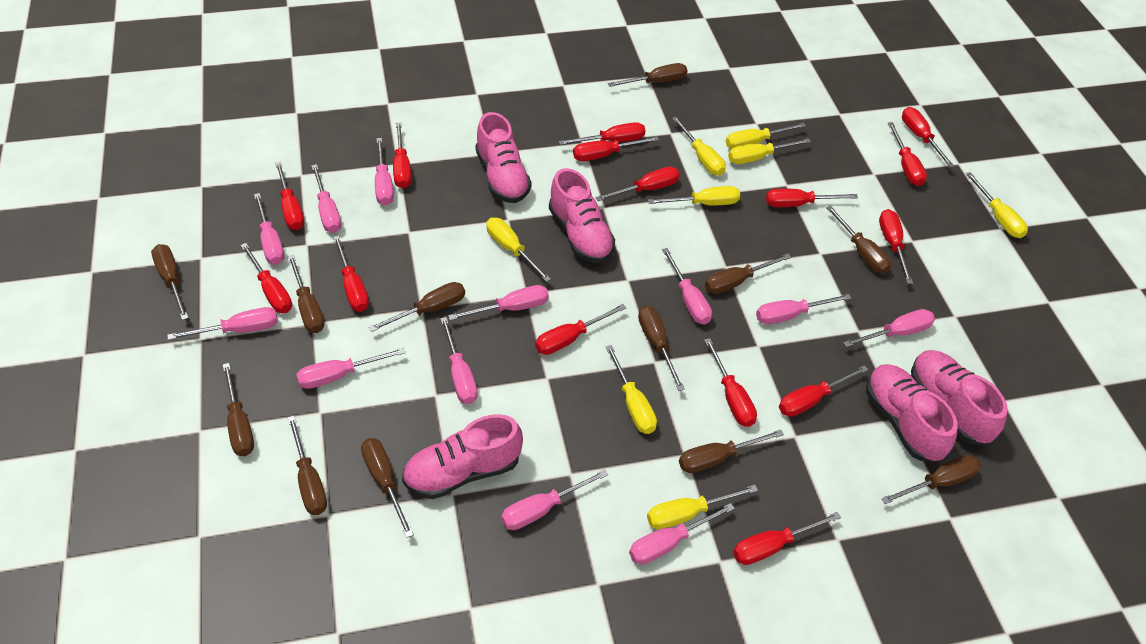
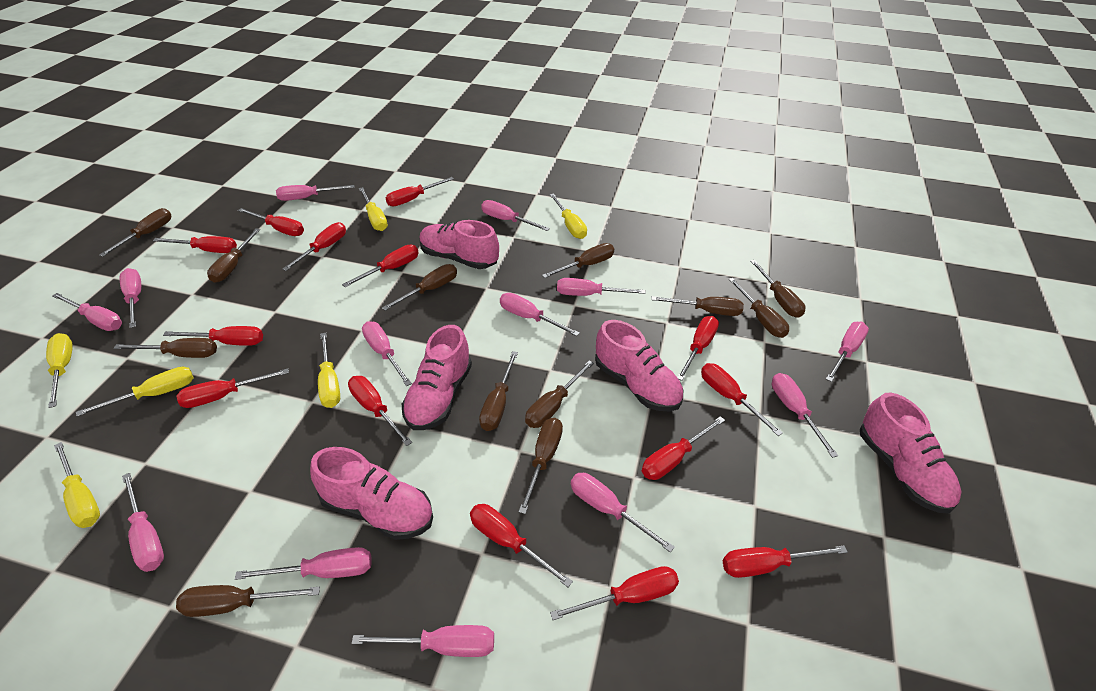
pink screwdriver: [167,307,278,340] [254,193,284,265] [296,348,406,389] [311,164,341,233] [375,138,394,205] [440,317,478,404] [448,285,549,320] [501,469,608,530] [629,503,735,565] [662,248,712,324] [756,294,852,324] [843,309,935,347] = 12 -> [52,293,122,331] [120,268,141,328] [122,473,164,572] [235,547,372,580] [276,185,355,201] [352,625,494,657] [362,321,412,386] [481,200,550,231] [500,293,580,336] [557,278,646,296] [571,473,675,553] [772,373,838,458] [826,322,869,382] = 13
red screwdriver: [241,243,292,313] [275,162,304,230] [333,236,369,312] [393,123,411,189] [535,304,626,355] [559,122,645,145] [573,136,659,161] [595,167,680,201] [704,338,757,427] [733,512,841,565] [766,189,858,207] [779,365,869,417] [879,209,913,284] [888,122,927,186] [902,107,954,168] = 15 -> [153,236,237,253] [163,326,263,346] [176,368,289,408] [238,208,304,236] [282,222,346,271] [342,245,419,287] [348,376,412,446] [386,177,454,206] [470,504,573,587] [550,566,679,620] [642,416,725,480] [677,316,719,381] [701,363,783,436] [723,545,848,578] = 14
yellow screwdriver: [486,218,551,282] [606,345,657,434] [647,485,758,529] [648,186,740,205] [672,117,726,176] [726,123,806,149] [728,138,811,164] [966,172,1028,238] = 8 -> [46,333,73,408] [54,442,100,528] [76,367,194,417] [318,333,340,408] [359,187,388,231] [550,194,587,239] = 6

